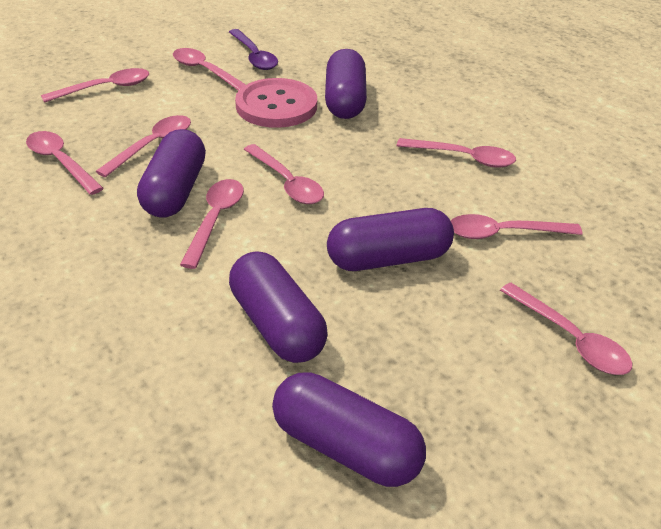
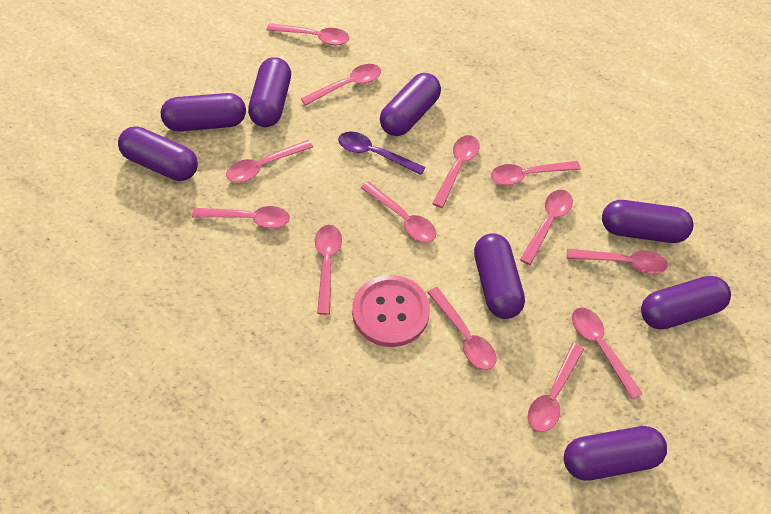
pink spoon: [26,131,104,195] [41,68,149,103] [96,115,191,177] [173,48,246,91] [180,179,244,269] [244,144,324,204] [397,138,516,167] [451,214,582,239] [500,283,632,375] = 9 -> [192,206,290,228] [226,140,313,182] [267,23,349,45] [300,64,381,106] [315,225,342,315] [361,182,436,243] [427,287,496,370] [432,135,479,208] [491,161,581,185] [520,190,573,265] [528,343,584,432] [567,249,668,274] [572,308,642,399] = 13
purple capsule: [137,129,206,218] [229,251,328,363] [272,372,426,487] [325,49,367,119] [327,208,454,271] = 5 -> [118,126,198,181] [161,93,246,131] [248,57,291,127] [380,73,441,136] [474,233,525,319] [564,426,667,481] [602,200,694,243] [641,276,731,329] = 8

